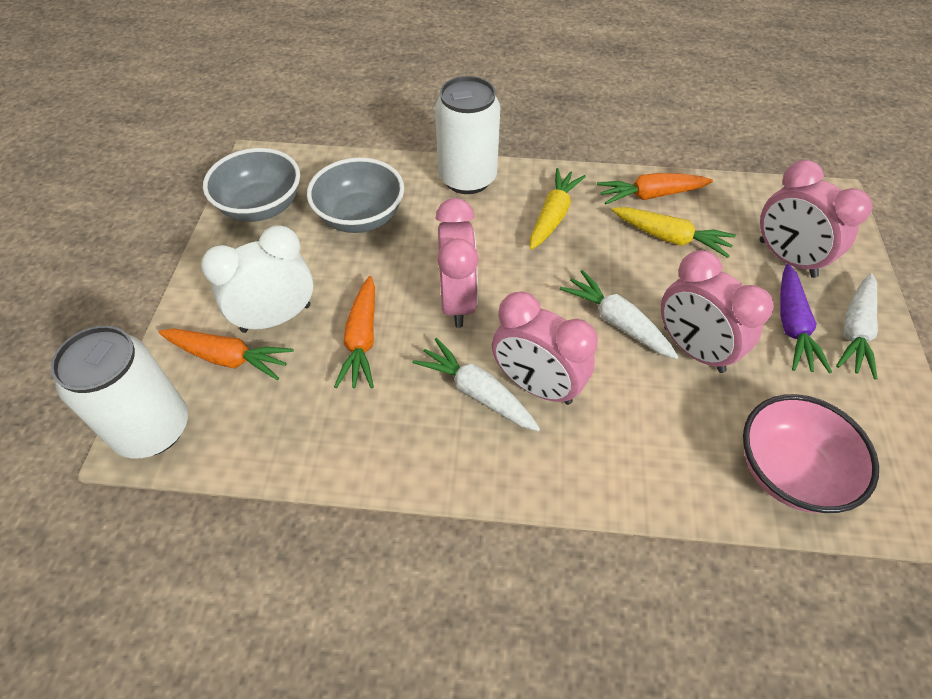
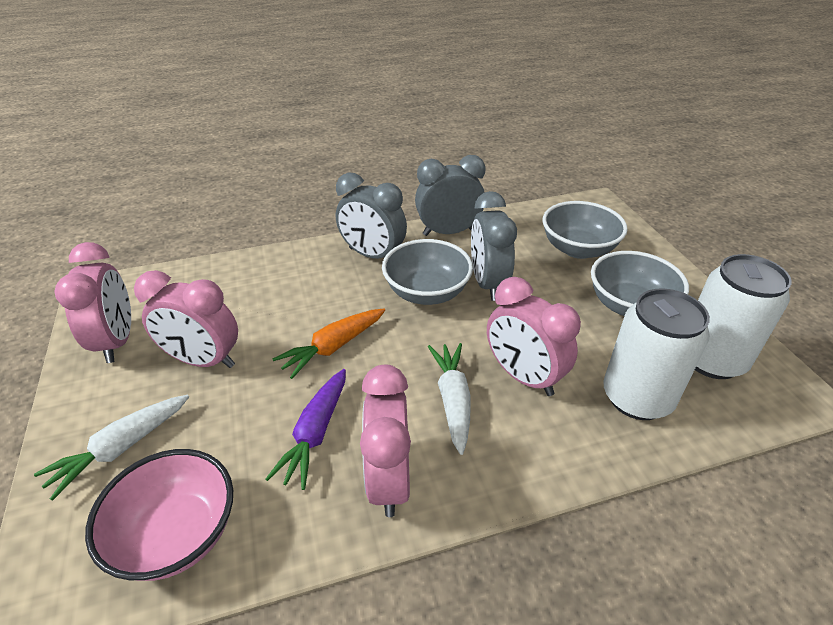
grey bowl: [203,148,300,222] [307,158,404,233] = 2 -> [382,239,473,305] [542,201,628,259] [591,251,689,316] = 3
grey clock: none = 0 -> [336,173,407,259] [415,155,485,236] [471,191,517,301] = 3
orange carrot: [159,328,293,380] [334,276,375,389] [597,173,713,204] = 3 -> [273,309,385,379] = 1
white carrot: [412,338,540,431] [560,270,679,360] [836,273,878,380] = 3 -> [34,395,189,501] [428,343,471,455] = 2
white clock: [201,225,313,333] = 1 -> none = 0
yellow carrot: [530,168,586,250] [612,207,736,258] = 2 -> none = 0

